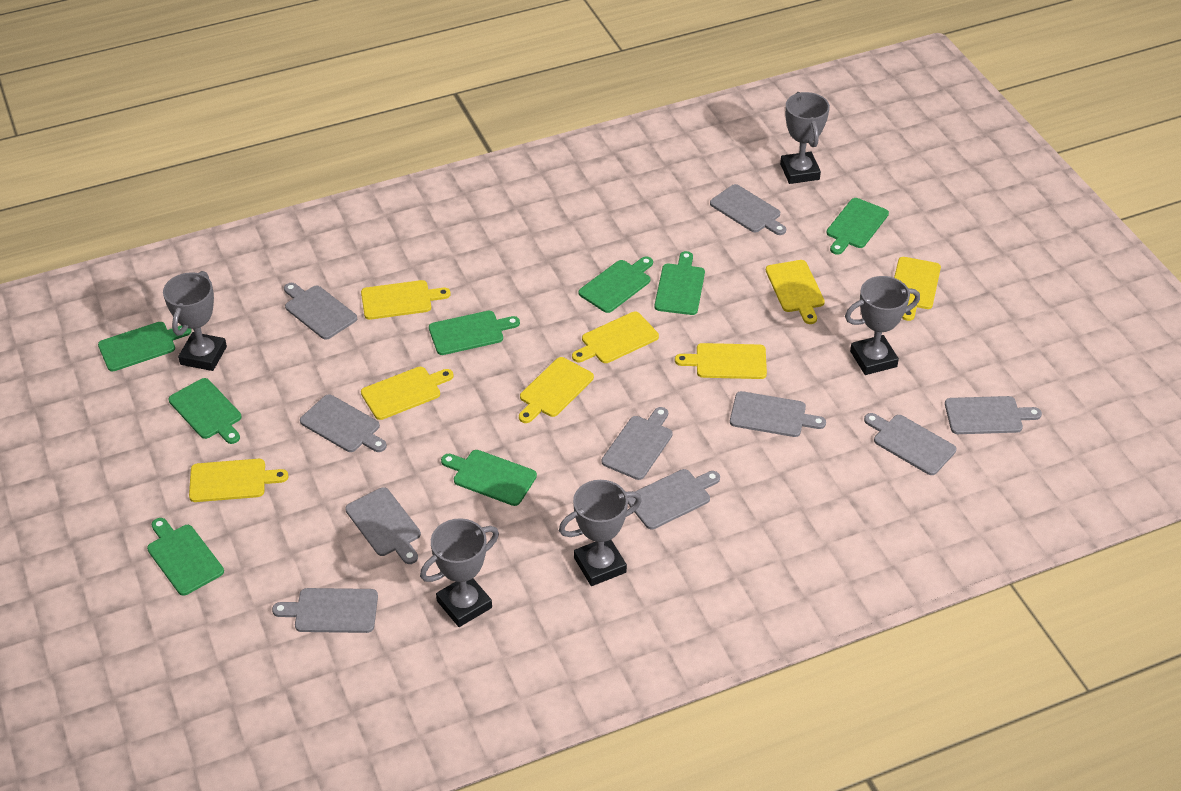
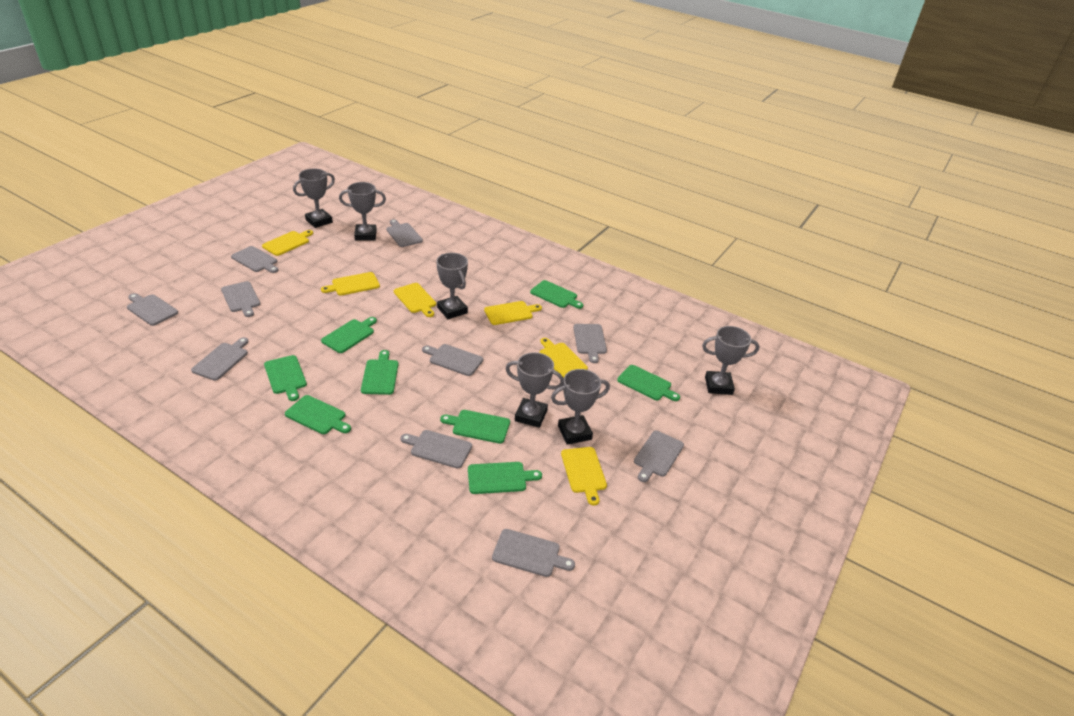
grey trophy: [163,271,227,371] [420,518,499,627] [559,480,642,586] [780,92,830,184] [845,276,920,375] = 5 -> [293,169,335,228] [339,182,386,241] [436,253,468,319] [505,352,564,428] [551,369,610,445] [702,326,759,395] = 6
yellow cutting board: [189,459,289,502] [361,280,451,320] [361,367,454,420] [519,357,594,423] [572,312,659,363] [675,343,767,379] [766,260,825,324] [894,257,941,321] = 8 -> [262,230,313,256] [321,272,380,296] [394,283,436,317] [484,301,542,325] [540,338,588,378] [561,447,607,505] = 6

